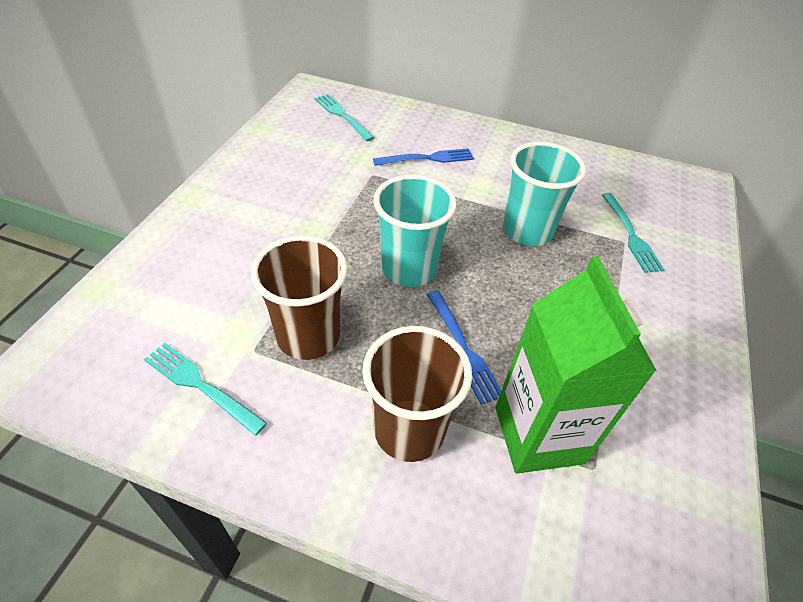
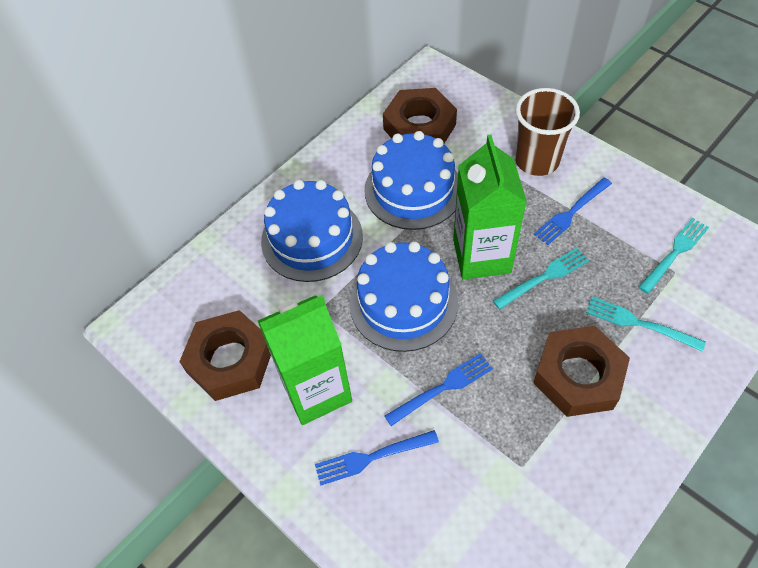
blue cake: none = 0 -> [261,180,363,282] [349,241,458,352] [364,131,458,230] = 3
blue fork: [373,148,474,166] [427,290,502,405] = 2 -> [315,430,439,486] [385,353,493,426] [534,178,612,245] = 3
brown cup: [251,235,348,360] [362,326,472,462] = 2 -> [515,88,580,176] = 1
brown nut: none = 0 -> [179,310,271,401] [383,88,457,143] [533,326,630,417] = 3
green carton: [495,256,657,473] = 1 -> [258,295,352,425] [453,134,527,280] = 2
turquoise cup: [373,175,457,287] [503,142,586,246] = 2 -> none = 0

